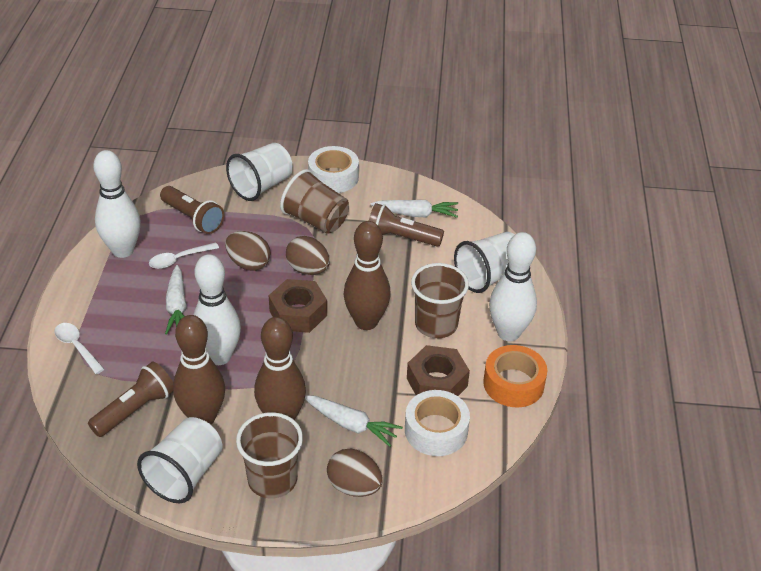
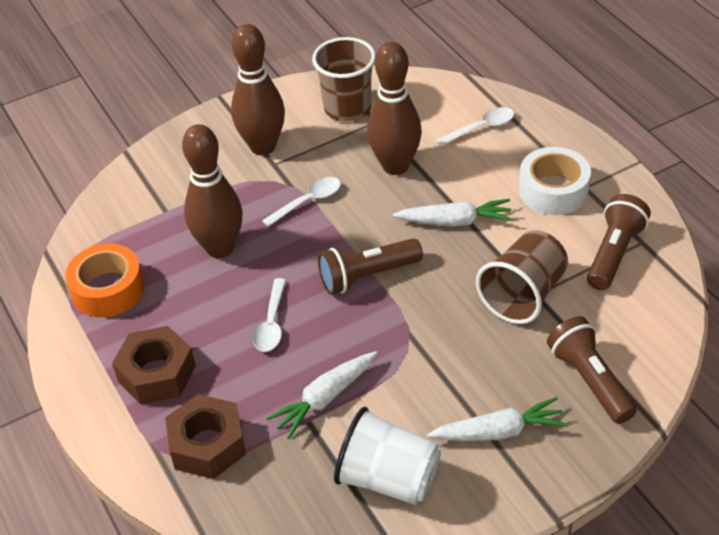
brown cup: [236,412,303,499] [280,169,349,234] [411,263,469,338] = 3 -> [312,37,376,121] [476,230,568,324] = 2
brown egg: [225,231,271,271] [286,236,330,275] [327,448,383,497] = 3 -> none = 0
white bowling pin: [93,150,140,258] [193,254,241,365] [489,232,537,341] = 3 -> none = 0
white cup: [137,417,223,503] [226,143,293,201] [454,232,515,293] = 3 -> [334,407,441,505] = 1
white spoon: [54,323,104,374] [149,243,219,269] = 2 -> [253,278,286,352] [262,177,341,227] [436,107,514,147] = 3
white tape: [308,146,359,193] [405,390,470,456] = 2 -> [519,147,591,215] = 1

